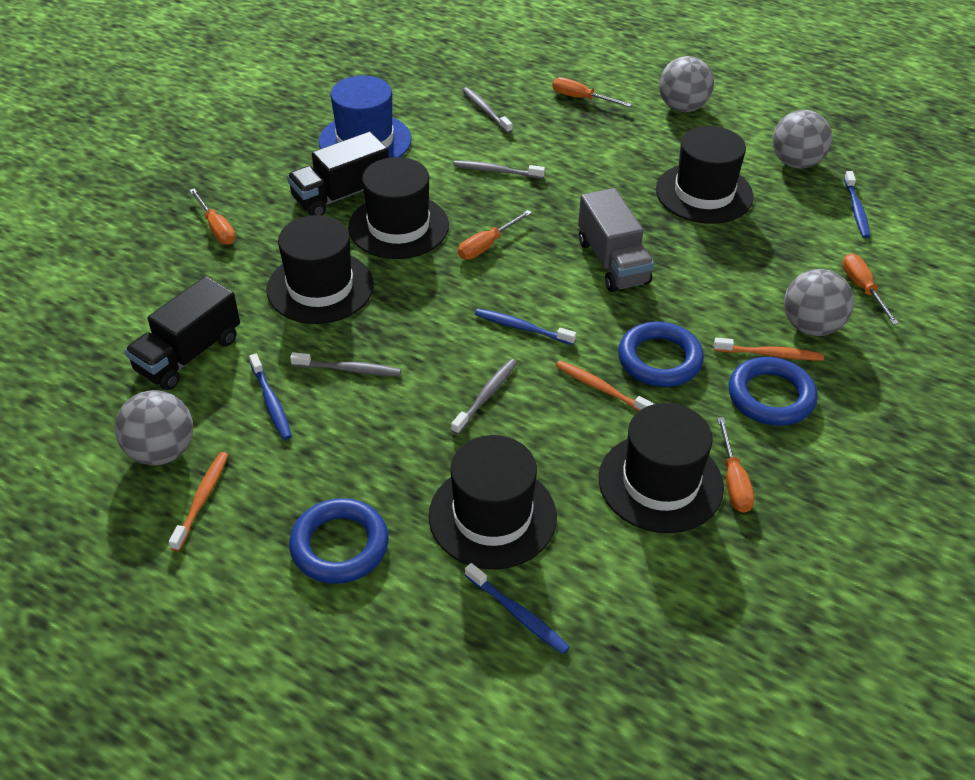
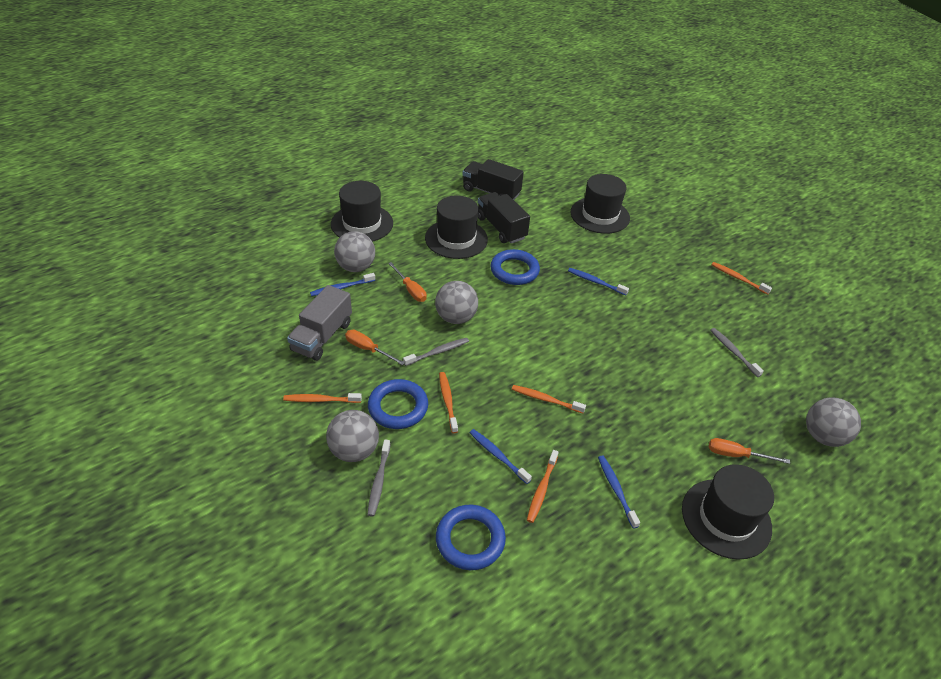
black hat: [267,215,374,324] [348,157,449,259] [429,435,557,569] [599,403,724,533] [656,126,754,224] = 5 -> [331,181,393,242] [425,195,488,259] [570,174,630,234] [682,464,774,560] = 4
blue hat: [319,75,412,158] = 1 -> none = 0
grey toothbrush: [290,352,401,376] [451,359,517,435] [453,160,545,179] [462,87,513,133] = 4 -> [368,440,390,517] [403,338,469,366] [710,328,764,377] = 3
orange screwdriver: [189,188,236,245] [458,210,532,259] [552,77,632,107] [717,417,754,513] [842,253,899,325] = 5 -> [345,330,405,365] [388,262,427,302] [709,438,790,464] = 3
orange toothbrush: [169,452,228,551] [556,361,654,412] [714,337,824,361] = 3 -> [283,393,362,403] [439,372,458,433] [512,385,586,413] [527,450,559,523] [711,262,772,295] = 5

